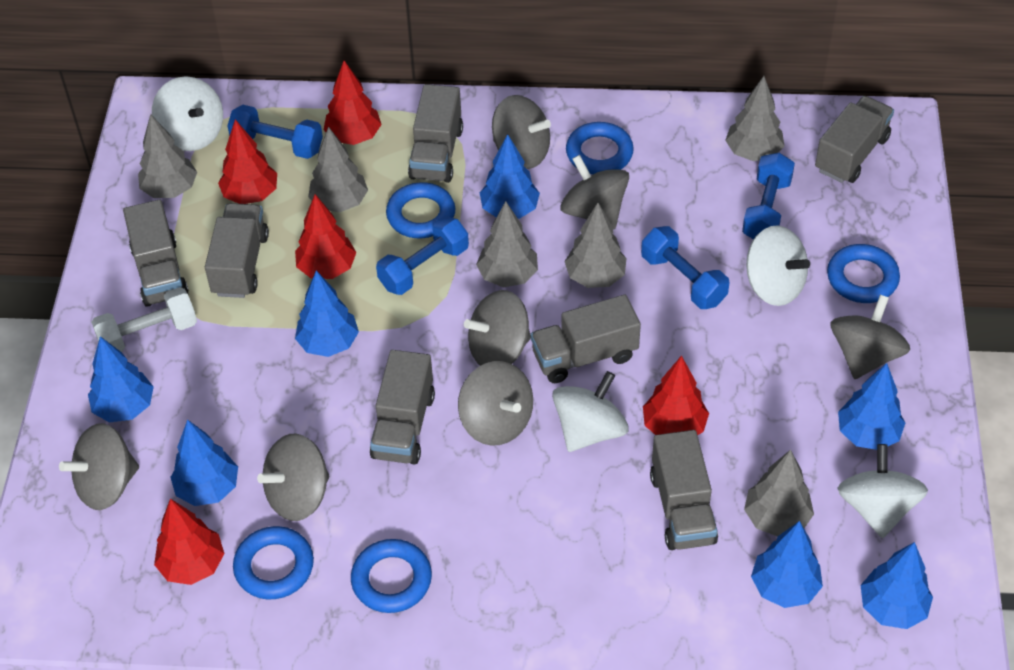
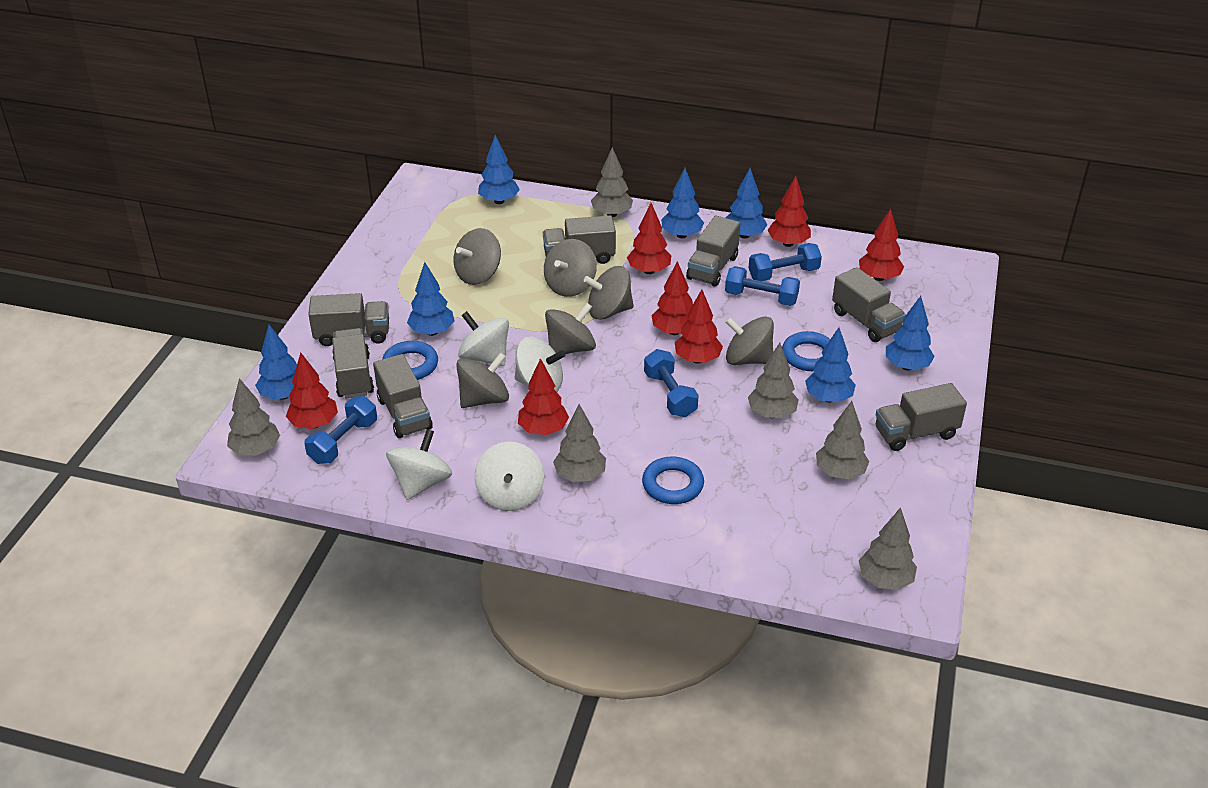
blue ring: [233,526,314,599] [351,539,432,613] [386,182,455,238] [566,122,634,174] [827,244,900,303] = 5 -> [382,341,438,380] [642,457,704,504] [782,331,830,371] = 3
grey spinning top: [59,423,139,510] [257,434,329,521] [458,361,533,446] [464,290,531,366] [492,95,551,169] [560,155,629,229] [830,295,910,379] = 7 -> [454,228,501,285] [456,352,509,408] [544,239,597,297] [545,303,596,354] [584,266,634,320] [725,316,774,365] = 6
red tree: [154,499,224,585] [218,119,277,204] [295,194,357,279] [324,60,382,145] [643,355,709,435] = 5 -> [286,352,338,429] [518,358,569,435] [627,203,671,274] [652,261,693,335] [675,289,723,364] [767,176,811,247] [859,209,904,281] = 7
white dumbbell: [91,287,197,352] = 1 -> none = 0

